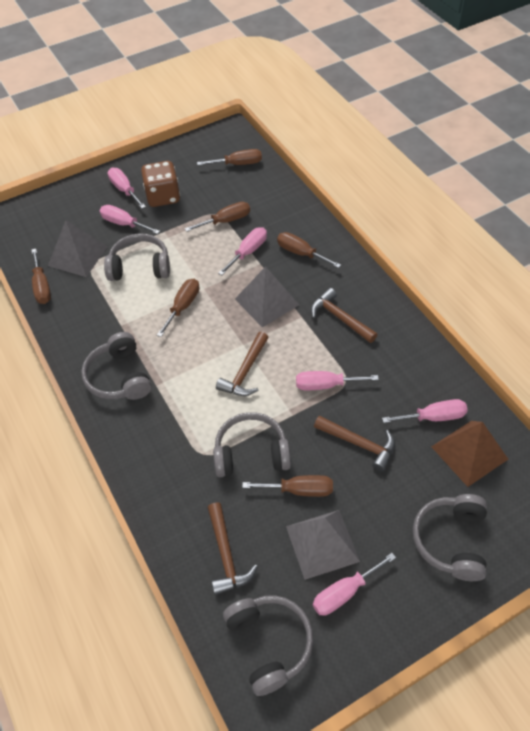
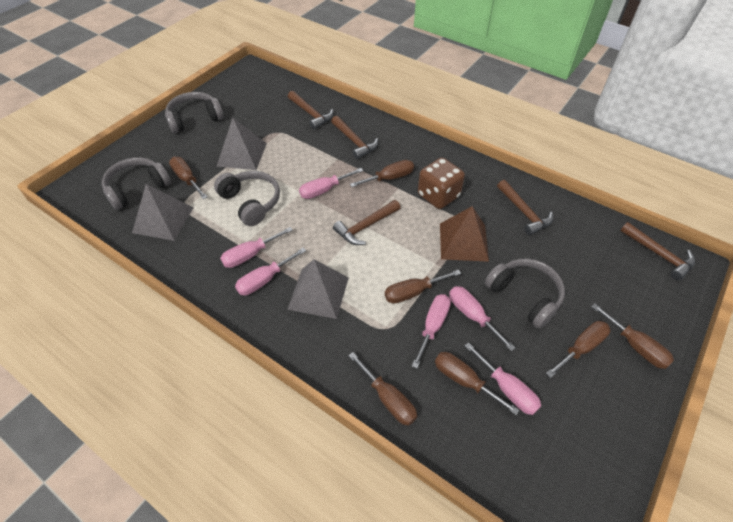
brown hammer: [207,502,258,595] [216,332,269,396] [311,288,378,343] [314,416,395,472] = 4 -> [288,91,333,129] [331,116,378,159] [333,200,400,245] [497,180,553,235] [620,222,695,281] = 5
brown screwdriver: [31,249,51,304] [157,279,200,337] [185,202,250,232] [197,149,262,165] [242,475,333,497] [277,232,341,268] = 6 -> [169,157,207,199] [348,352,417,426] [350,160,414,187] [385,270,461,303] [435,352,520,415] [546,321,610,378] [591,303,674,369] = 7
grey headphones: [81,332,152,400] [104,234,170,281] [213,412,291,477] [223,595,313,696] [413,494,487,581] = 5 -> [102,157,171,210] [165,92,224,133] [214,171,280,226] [485,259,565,329] = 4

